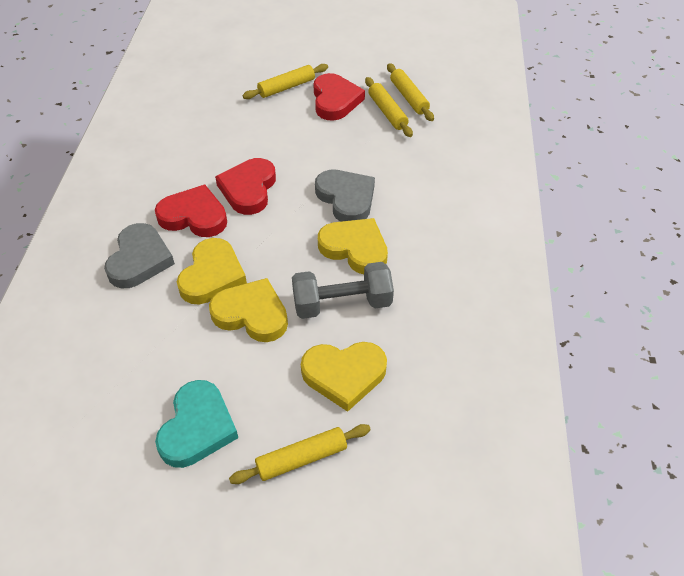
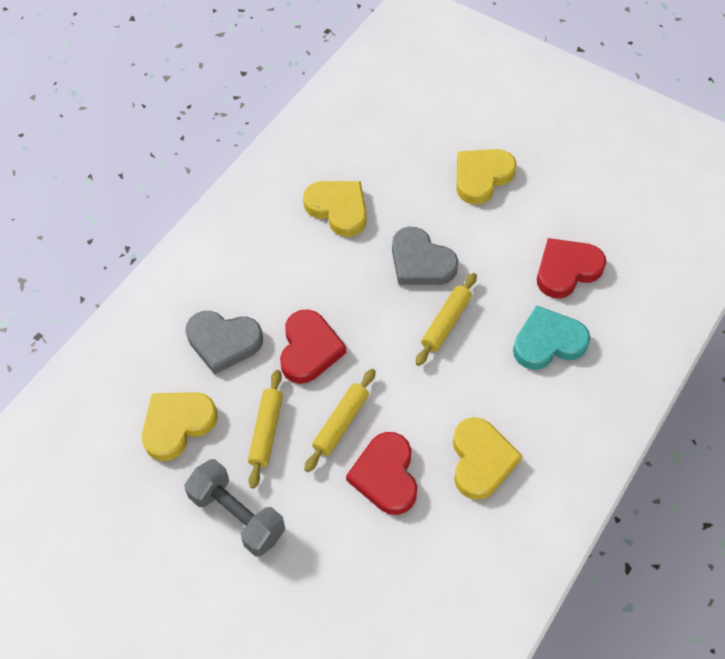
yellow rolling pin: [229,424,371,484] [243,64,328,99] [365,77,413,137] [387,63,434,121] = 4 -> [248,370,283,489] [304,369,376,472] [416,273,477,366] = 3

